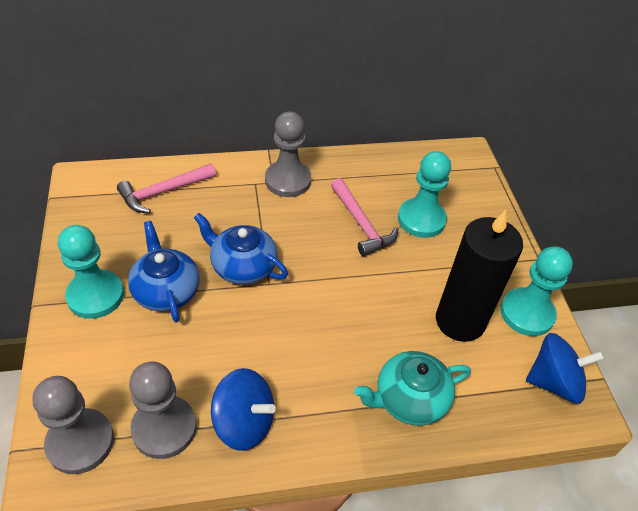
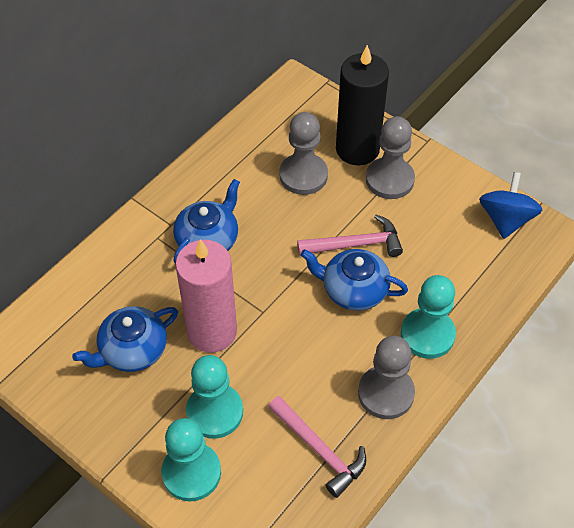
blue spinning top: [211,368,276,451] [526,333,605,404] = 2 -> [479,172,542,239] = 1
blue teapot: [128,221,200,322] [194,213,288,285] = 2 -> [72,306,178,372] [173,179,240,263] [301,249,408,311] = 3
pink candle: none = 0 -> [175,239,237,353] = 1
turquoise teapot: [354,351,471,426] = 1 -> none = 0

